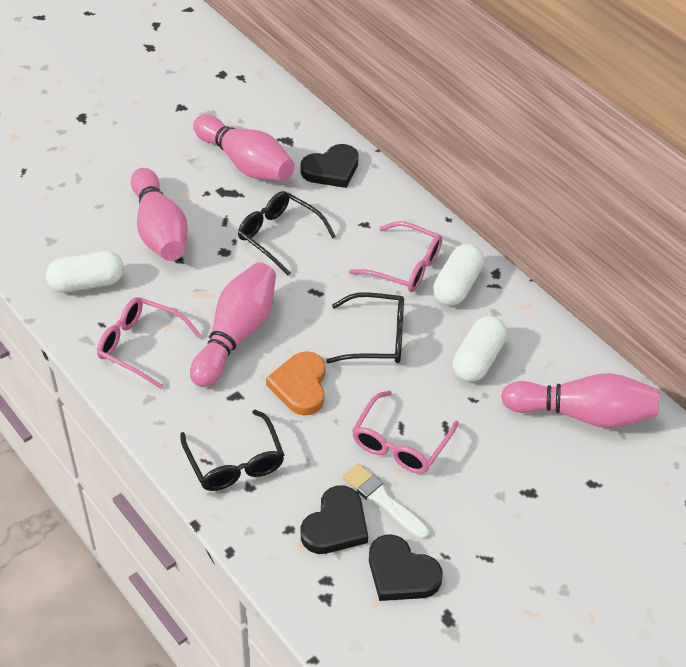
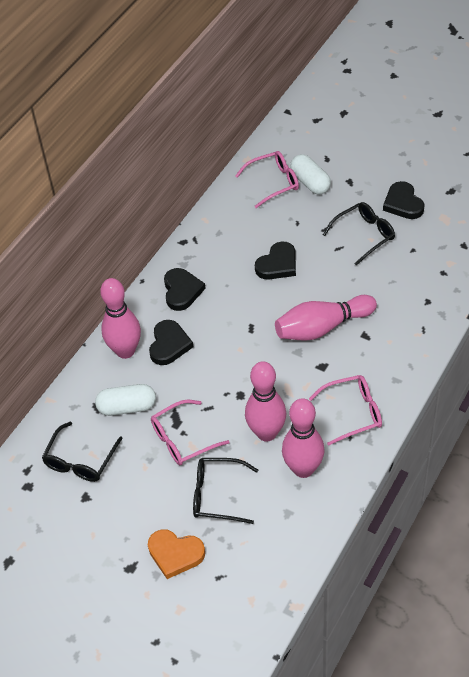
black heart: [300,144,359,188] [301,486,368,554] [369,534,442,601] = 3 -> [149,320,193,365] [164,268,206,311] [255,242,296,280] [383,181,425,219] = 4
white brush: [342,463,429,539] = 1 -> none = 0
white capsule: [46,251,124,293] [433,244,484,306] [453,316,507,382] = 3 -> [95,384,156,416] [290,154,331,194] = 2

